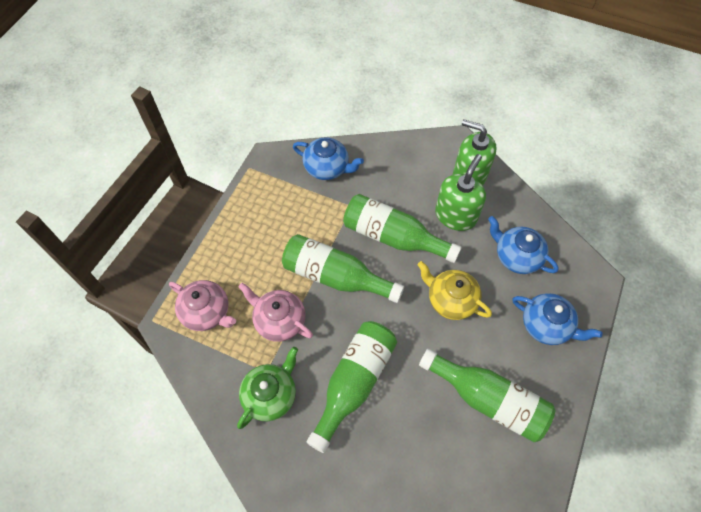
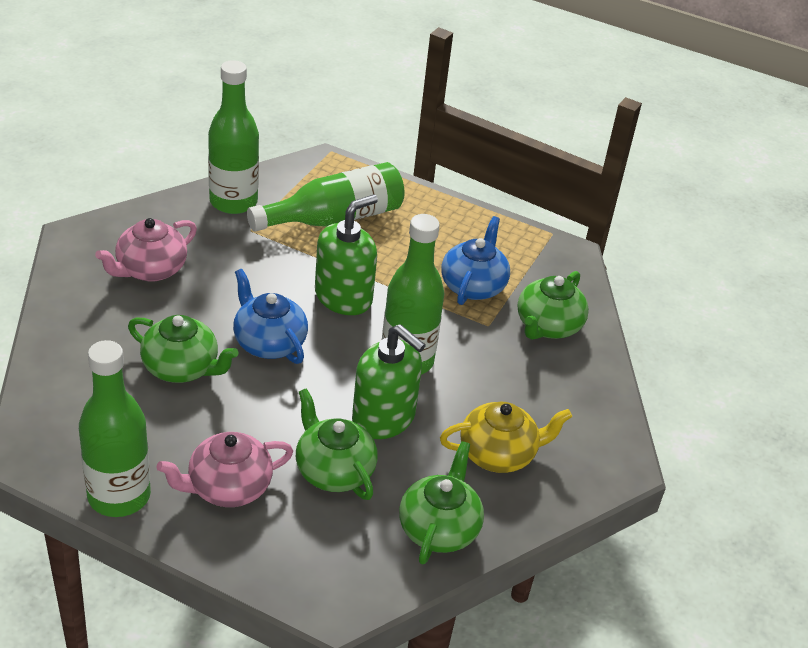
blue teapot: [293,137,364,180] [488,216,559,274] [513,293,603,345] = 3 -> [233,269,308,364] [441,216,510,305] = 2
green teapot: [237,347,298,429] = 1 -> [128,315,239,383] [296,388,378,500] [399,441,484,565] [518,271,589,340] = 4

